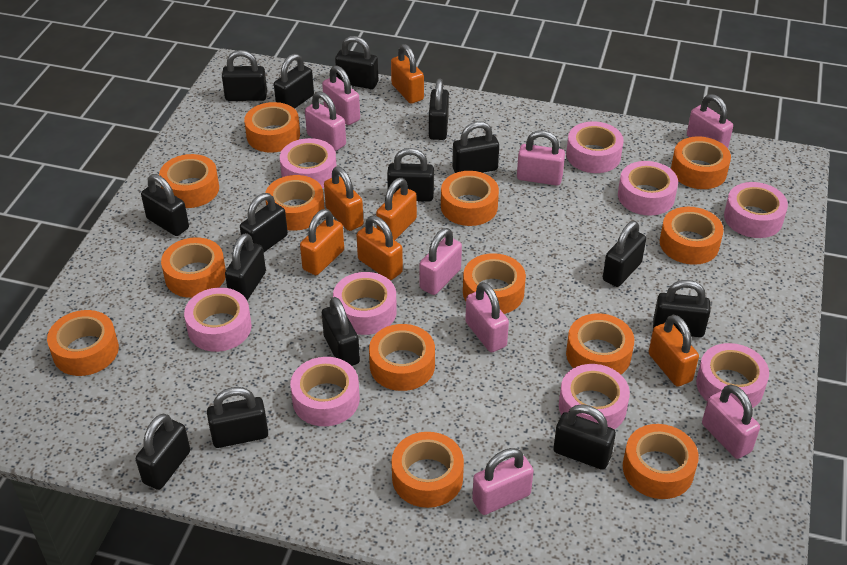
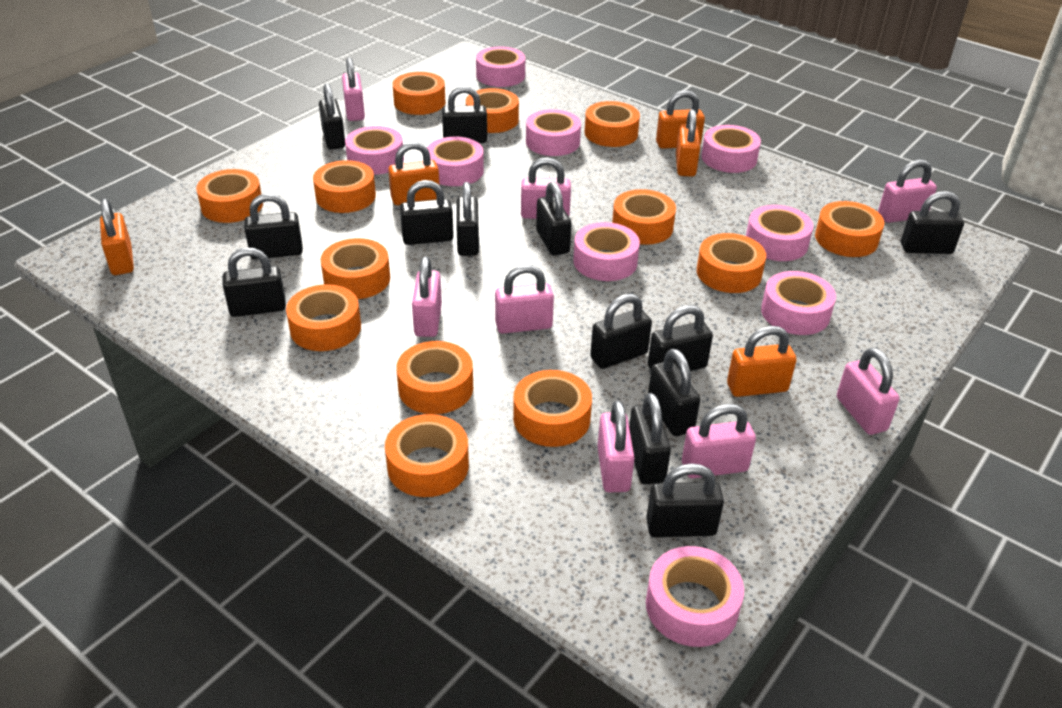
black padlock: [136,413,190,490] [141,174,189,236] [207,387,268,448] [222,50,267,101] [225,233,266,300] [240,193,288,252] [274,54,314,109] [322,297,360,366] [335,36,378,89] [387,148,434,201] [429,78,449,140] [452,121,499,173] [553,404,616,470] [603,221,646,287] [653,280,710,337] = 15 -> [223,248,286,317] [244,193,303,259] [319,83,345,150] [400,180,454,245] [442,86,487,143] [456,182,479,256] [536,182,572,256] [590,294,652,369] [629,393,671,484] [646,463,724,537] [648,305,713,371] [648,349,700,436] [901,191,964,254] = 13
orange padlock: [300,209,344,275] [324,167,364,231] [356,216,403,280] [376,178,417,240] [391,44,424,104] [649,315,699,387] = 6 -> [100,199,134,275] [388,142,439,205] [656,90,705,149] [676,109,700,177] [727,326,797,397] = 5

